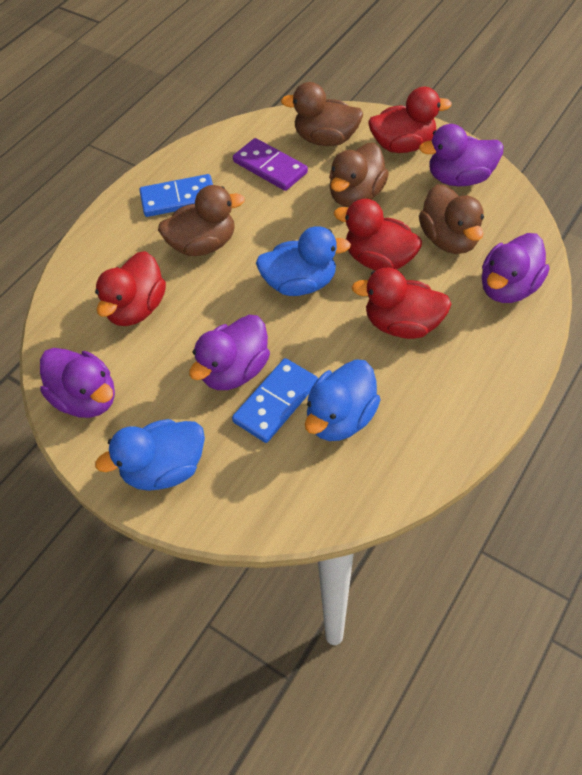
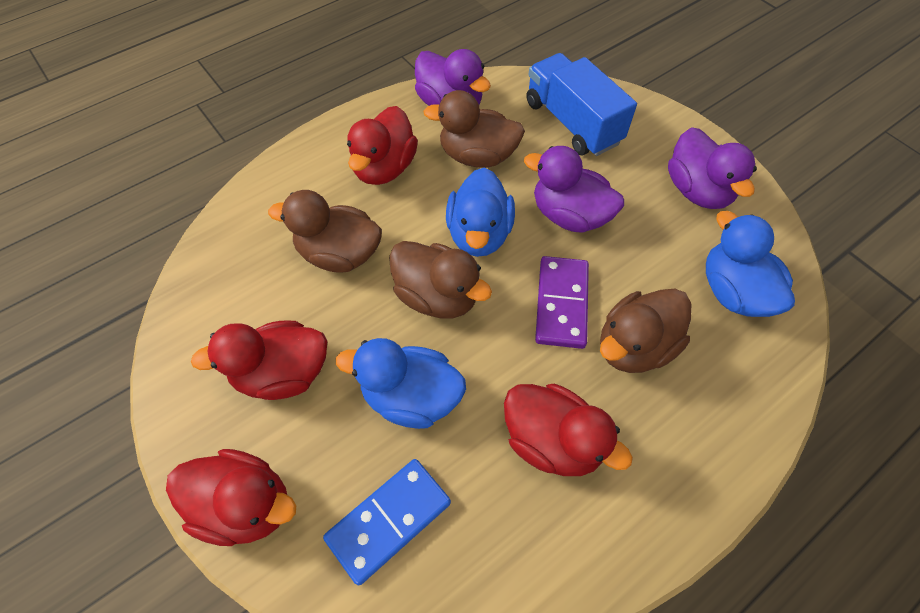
blue domino: [140,174,213,217] [232,358,318,443] = 2 -> [323,459,451,585] = 1
blue truck: none = 0 -> [526,53,637,156] = 1
purple duck: [40,348,115,418] [189,315,270,390] [419,124,503,186] [482,233,549,303] = 4 -> [415,49,491,106] [524,146,624,233] [668,127,757,209] = 3

